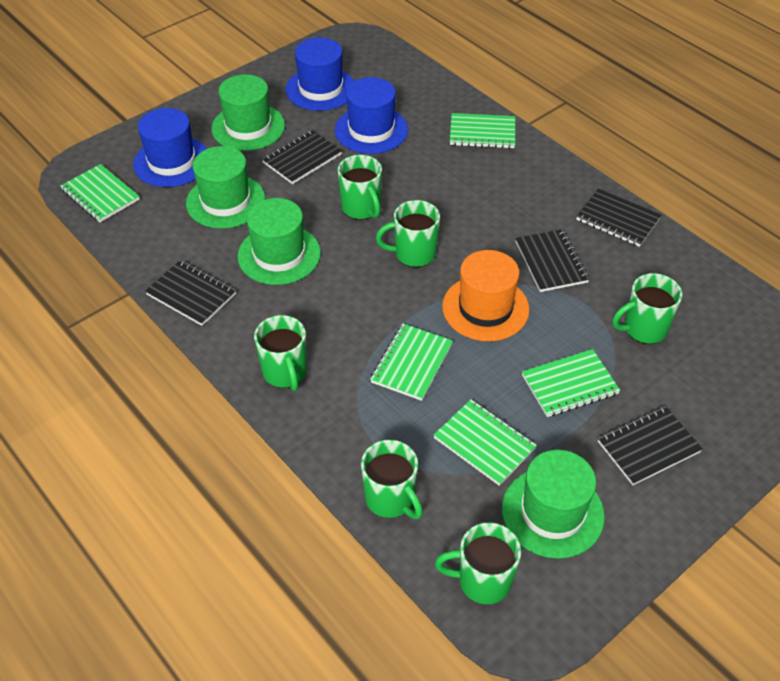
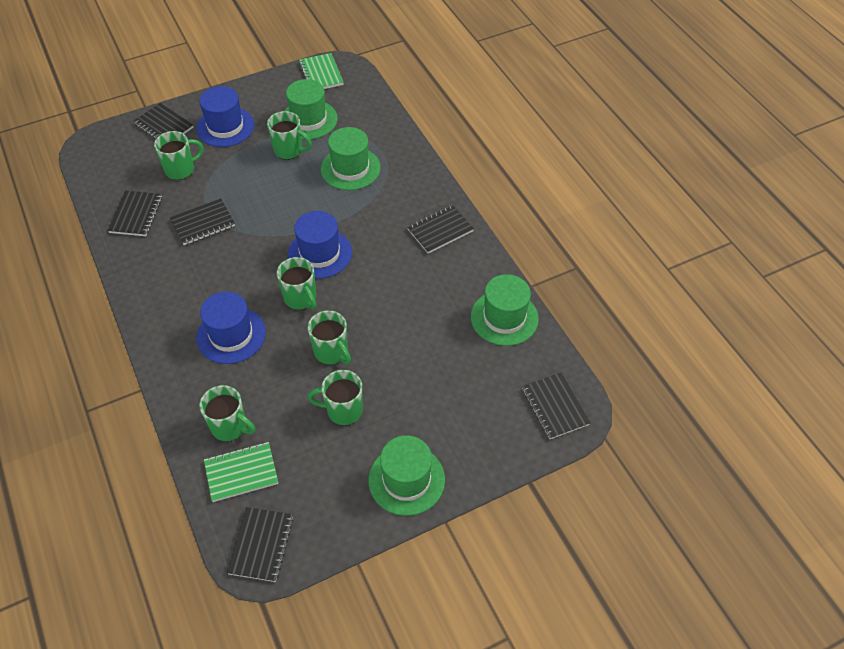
black notebook: [145,260,236,326] [262,130,342,184] [515,229,590,292] [576,189,661,247] [598,406,703,485] = 5 -> [108,191,162,236] [133,103,194,138] [170,198,235,245] [227,507,294,582] [407,205,474,254] [522,372,591,439] = 6
green notebook: [60,164,140,222] [370,324,453,401] [434,399,537,486] [450,113,515,149] [522,349,620,417] = 5 -> [204,442,278,502] [299,53,344,89] = 2
orange hat: [442,250,529,341] = 1 -> none = 0

